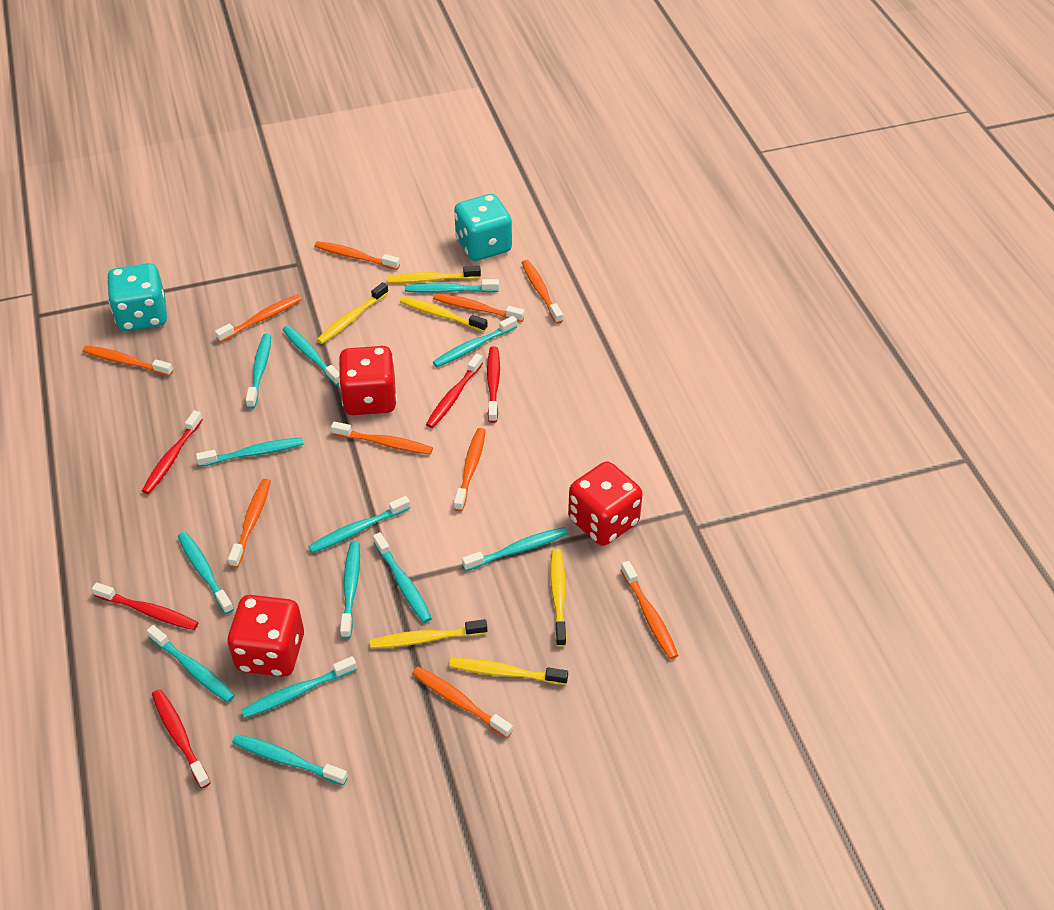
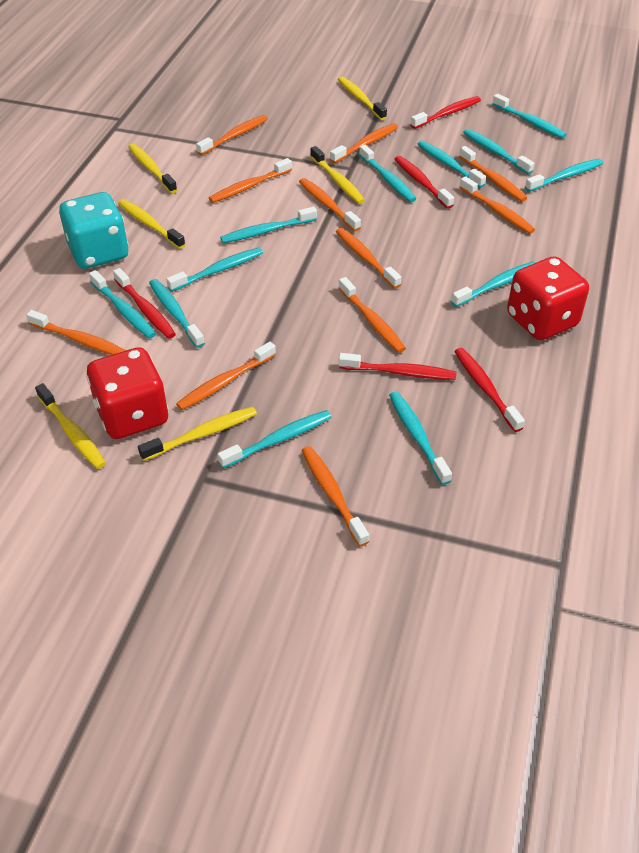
orange toothbrush: [83,345,173,376] [215,294,302,343] [228,479,271,568] [314,241,400,270] [331,421,433,455] [412,667,513,738] [433,293,524,322] [454,428,486,511] [522,260,563,324] [621,561,679,659] = 10 -> [26,310,126,355] [176,342,276,410] [196,115,268,155] [209,158,292,203] [299,178,361,231] [302,446,369,546] [330,123,398,163] [336,228,401,289] [339,277,406,353] [459,146,527,202] [459,176,535,234] = 11
red dice: [227,595,304,677] [338,346,397,415] [568,461,643,546] = 3 -> [86,347,168,439] [507,256,589,340] = 2
turquoise dice: [107,263,167,331] [454,194,512,261] = 2 -> [59,192,129,269] = 1
turquoise toothbrush: [147,625,235,703] [178,532,234,614] [196,437,303,467] [232,734,348,785] [241,656,357,718] [246,334,271,409] [283,325,340,386] [308,496,410,553] [340,541,360,639] [373,532,432,623] [405,279,499,293] [433,316,517,367] [462,527,568,571] = 13 -> [89,270,156,339] [149,279,205,348] [166,247,263,292] [218,410,331,468] [220,207,317,243] [359,145,416,202] [389,391,452,485] [418,140,486,188] [451,262,535,307] [463,129,534,174] [492,94,566,138] [525,159,603,192] = 12

